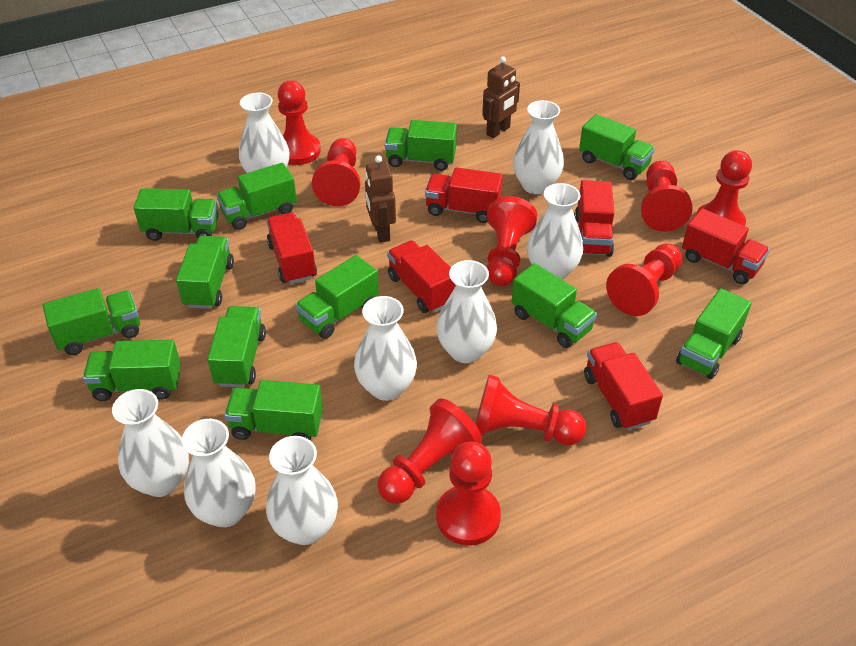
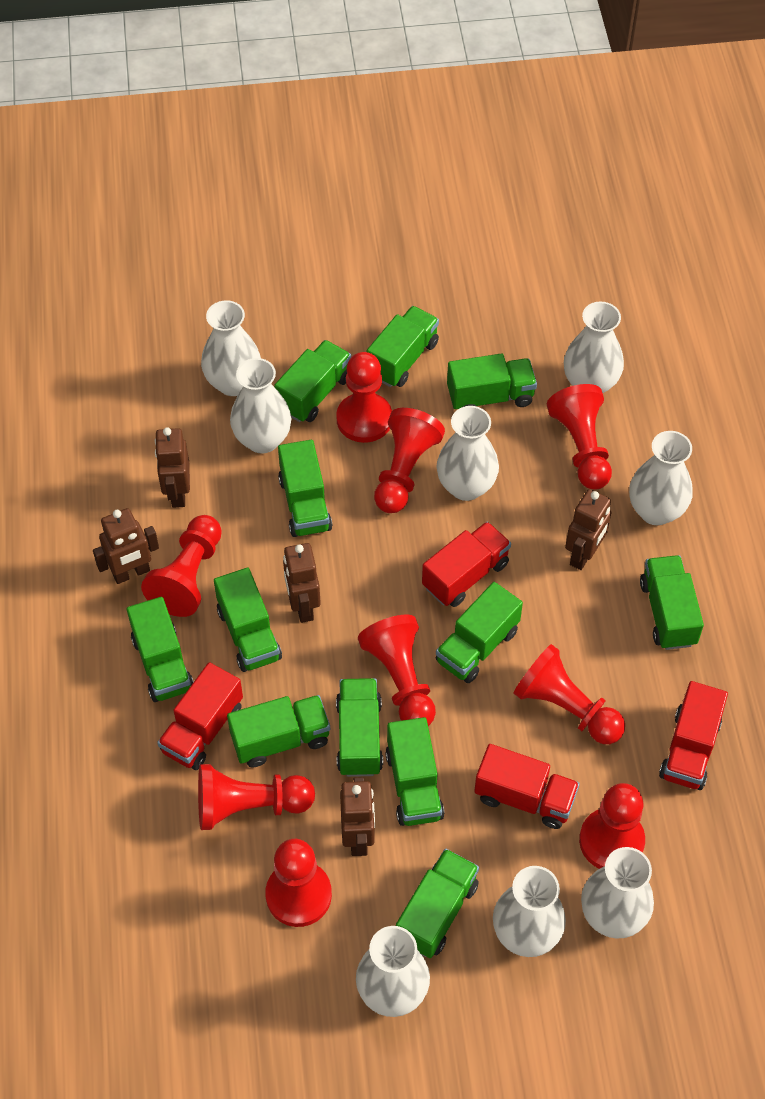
brown robot: [365,155,396,243] [482,56,520,138] = 2 -> [93,508,159,584] [155,427,190,508] [283,543,321,623] [340,777,375,856] [565,489,612,570] = 5
red truck: [266,212,317,284] [387,240,456,313] [425,167,503,223] [574,180,614,257] [584,342,663,430] [682,208,770,284] = 6 -> [157,662,243,770] [422,522,511,607] [474,744,580,829] [659,681,728,790] = 4

